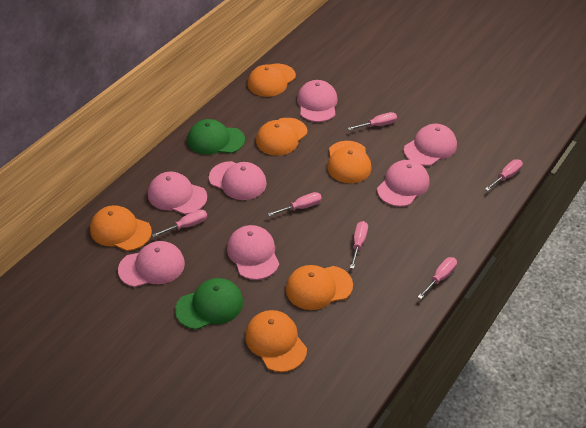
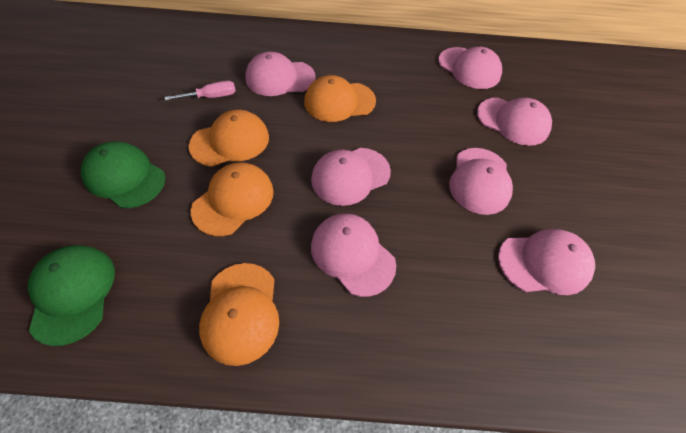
orange cap: [90,205,152,251] [245,310,307,372] [248,64,296,97] [256,118,307,156] [286,265,353,310] [327,141,371,183] = 6 -> [189,110,269,167] [191,162,274,236] [199,263,279,366] [304,75,376,122] = 4
pink screwdriver: [152,209,207,238] [268,192,322,216] [348,112,397,130] [350,221,368,269] [418,257,457,299] [485,159,523,191] = 6 -> [165,81,236,101] = 1

